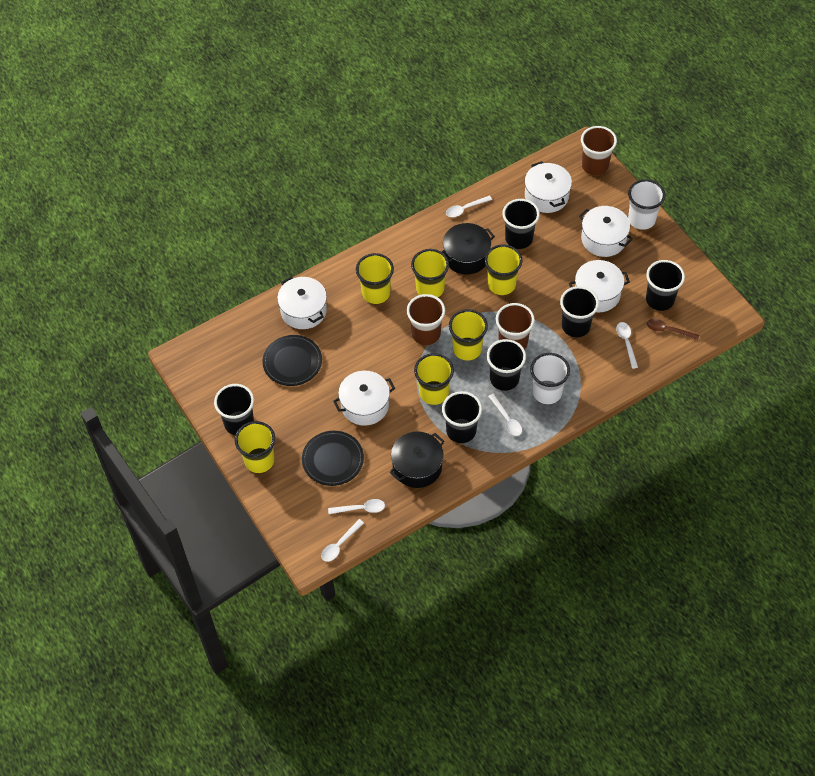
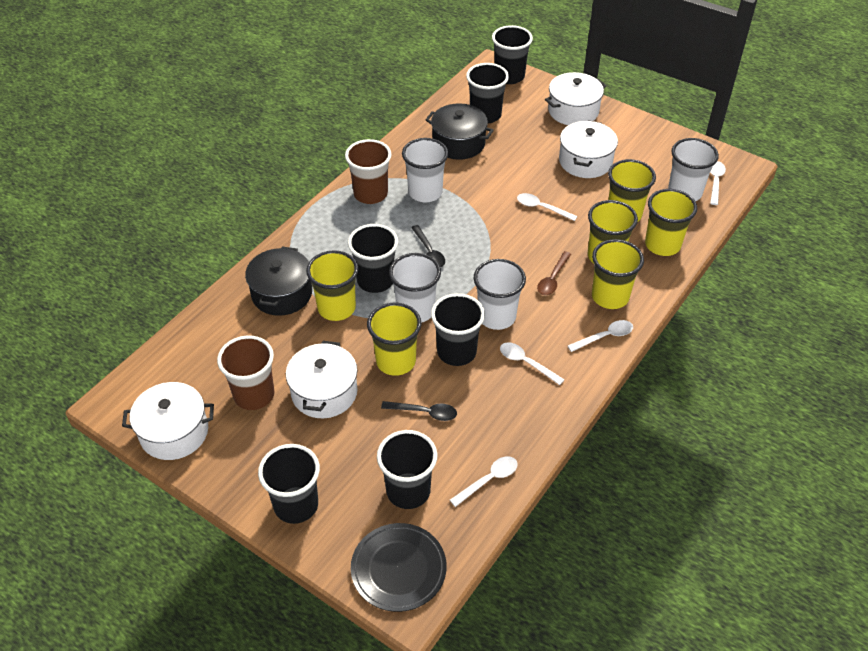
black plate: [262,335,322,386] [302,431,364,486] = 2 -> [351,523,447,612] = 1
black spoon: none = 0 -> [381,401,457,421] [411,225,445,267] = 2
brown cup: [407,294,445,345] [496,303,535,350] [581,126,617,175] = 3 -> [217,335,275,410] [345,139,392,204] = 2
white cup: [530,353,570,404] [628,179,665,230] = 2 -> [389,253,441,323] [402,138,448,203] [474,259,526,330] [668,138,719,201] = 4
white pot: [277,276,327,329] [333,371,395,426] [524,161,572,213] [569,260,630,312] [579,206,633,257] = 5 -> [122,382,214,460] [286,341,358,418] [545,72,606,125] [559,120,618,178] = 4

